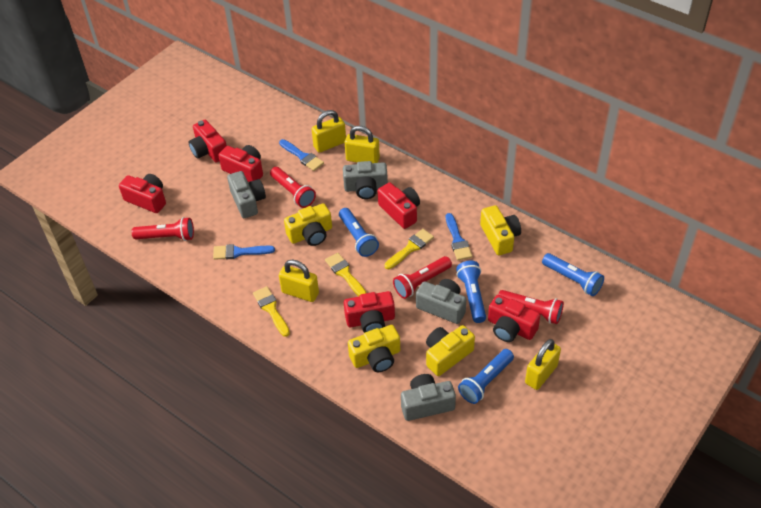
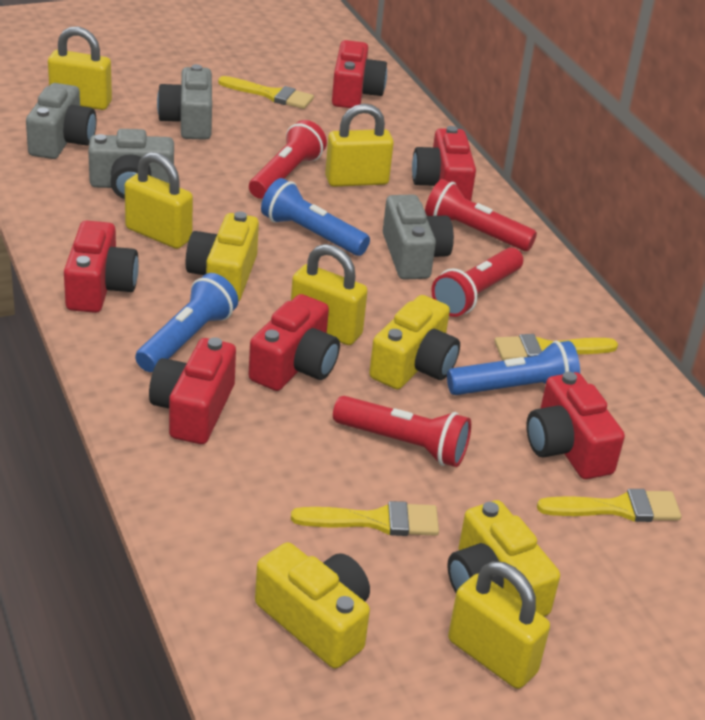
blue brush: [213,244,275,260] [279,139,324,171] [446,213,472,260] = 3 -> none = 0
blue flashlight: [339,208,379,257] [456,261,486,323] [458,349,514,404] [542,253,604,296] = 4 -> [135,273,238,372] [261,178,370,256] [447,341,580,395] = 3
yellow brush: [253,286,290,337] [325,253,366,296] [384,229,434,269] = 3 -> [218,76,314,109] [291,501,439,536] [494,334,618,361] [537,489,681,522] = 4
yellow padlock: [279,260,319,302] [311,110,346,153] [345,126,380,163] [525,339,561,390] = 4 -> [48,26,112,110] [125,152,193,249] [291,244,368,345] [325,104,394,187] [448,561,550,689] = 5

